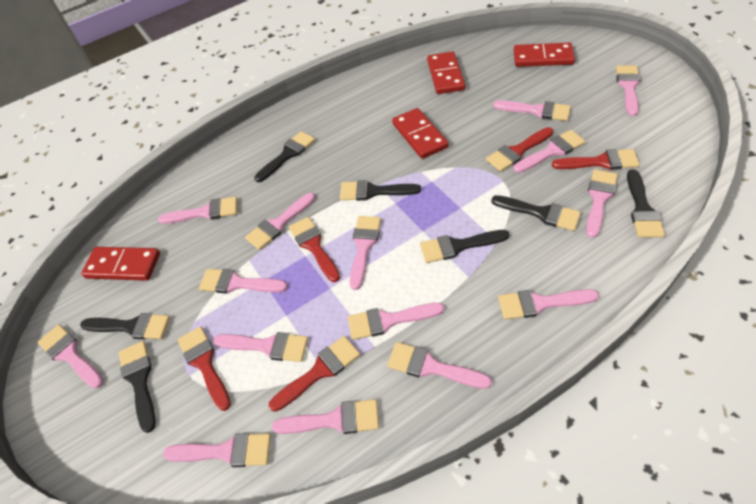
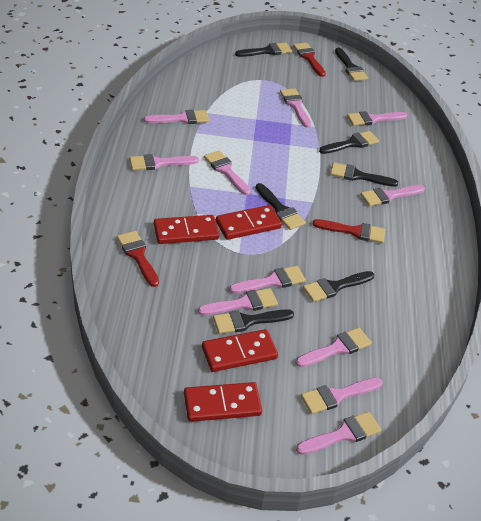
pink brush: [38,324,104,389] [158,197,237,224] [163,433,271,467] [199,269,288,294] [213,332,308,362] [245,193,315,250] [272,399,379,434] [348,303,444,340] [350,216,381,290] [387,342,492,389] [493,100,571,121] [498,289,599,320] [513,130,586,173] [586,169,618,238] [616,65,641,116] = 15 -> [129,154,199,170] [144,110,209,124] [198,288,278,315] [204,151,251,195] [229,266,306,294] [280,88,311,128] [296,328,372,367] [296,412,381,455] [301,378,383,414] [347,111,407,126] [360,185,425,206] = 11
red brush: [178,326,231,411] [269,336,360,412] [289,217,340,282] [486,127,553,172] [552,149,640,170] = 5 -> [117,231,159,287] [293,43,326,77] [312,219,385,243] = 3

